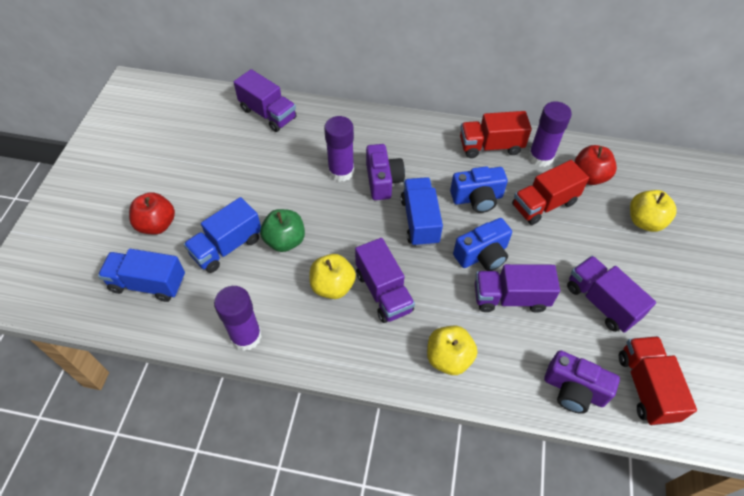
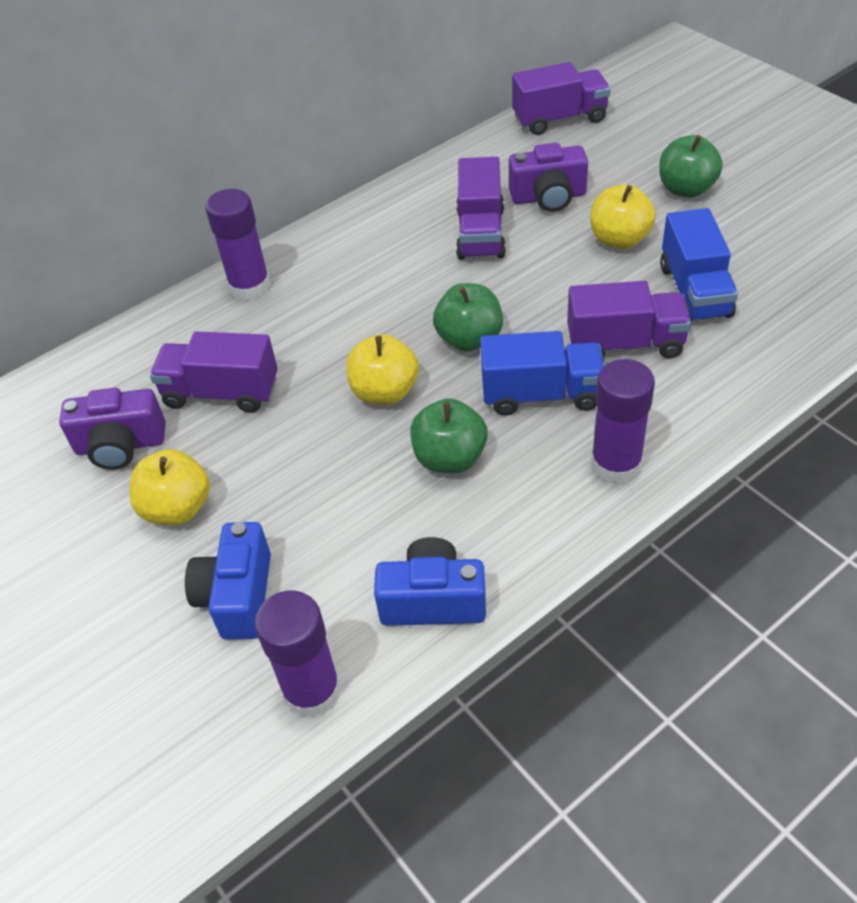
blue truck: [98,249,185,302] [183,197,261,273] [401,177,443,247] = 3 -> [480,331,604,416] [660,208,738,321] = 2
green apple: [260,209,305,252] = 1 -> [410,398,487,473] [433,283,503,351] [659,135,723,198] = 3
red apple: [129,192,175,235] [574,145,617,185] = 2 -> none = 0
red truck: [460,111,532,158] [512,160,589,225] [619,336,697,425] = 3 -> none = 0

